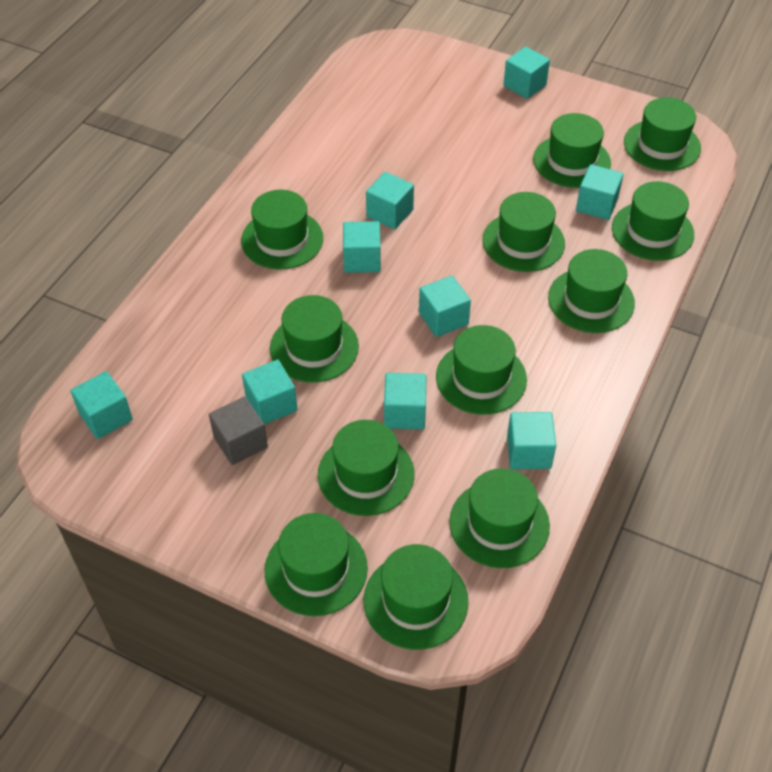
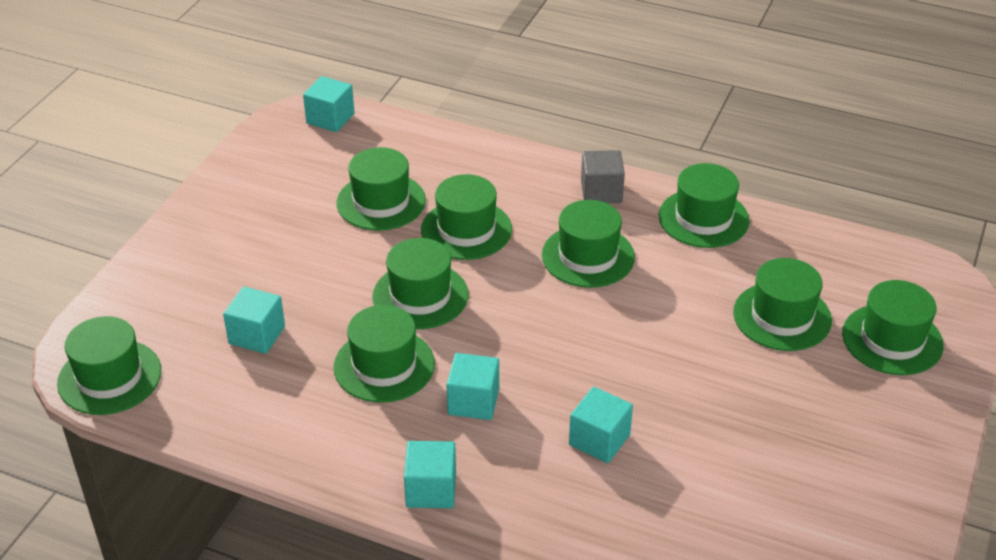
green hat: [241,190,323,269] [265,513,368,616] [270,295,359,383] [318,420,415,516] [364,544,469,650] [436,325,527,415] [449,468,550,568] [482,192,565,272] [533,113,611,188] [548,249,635,333] [612,181,694,261] [624,98,701,171] = 12 -> [57,316,161,415] [334,305,435,403] [337,147,426,231] [372,238,469,329] [421,174,512,260] [542,200,635,288] [659,163,750,248] [733,258,832,351] [842,280,944,375] = 9
turquoise cube: [70,371,133,439] [242,360,297,424] [343,221,381,273] [366,172,414,229] [384,373,427,430] [419,275,471,337] [503,47,550,99] [507,412,556,469] [576,164,624,220] = 9 -> [223,287,285,354] [303,76,354,132] [404,441,456,508] [446,353,499,420] [569,387,633,463] = 5

